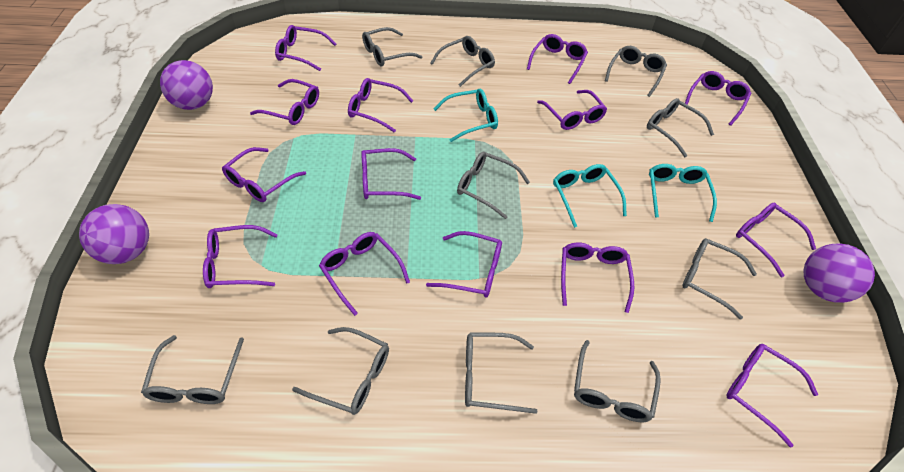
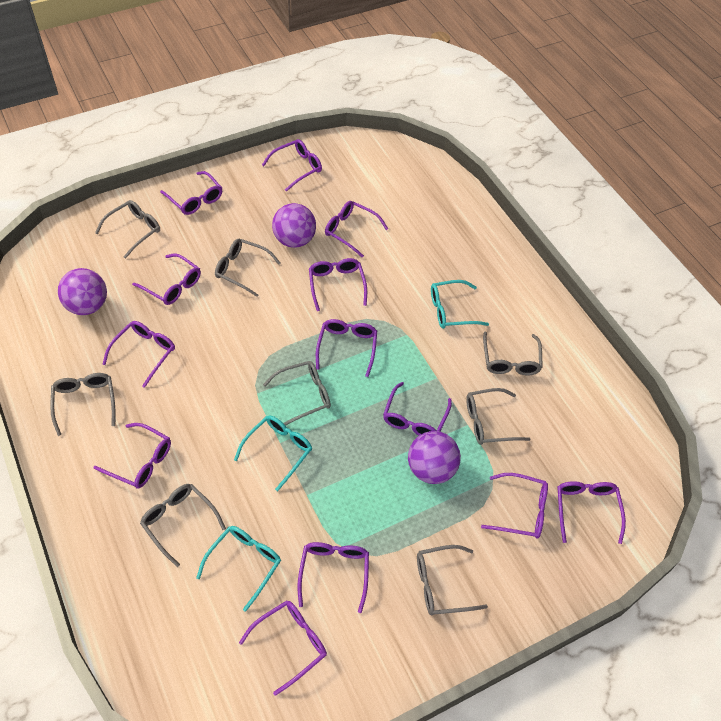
grey glasses: [141,335,244,404] [292,327,389,415] [362,27,423,66] [430,36,495,87] [457,152,530,219] [465,332,538,414] [574,340,661,422] [605,46,667,97] [647,98,714,157] [682,238,757,320] = 10 -> [50,373,115,436] [95,200,160,259] [140,484,226,567] [215,239,280,297] [263,361,331,426] [417,545,488,615] [466,388,530,445] [483,332,543,375] = 8
purple glasses: [203,225,278,288] [222,147,306,202] [250,79,319,125] [275,25,336,71] [319,232,410,316] [348,78,413,133] [361,148,421,200] [426,231,502,298] [527,34,588,84] [537,90,607,130] [561,242,635,313] [685,71,751,126] [727,344,818,448] [736,203,816,277] = 14 -> [94,423,171,488] [102,321,175,388] [132,253,201,305] [160,171,222,215] [239,600,327,696] [262,139,322,192] [297,542,369,613] [309,258,367,311] [316,319,377,377] [325,201,388,258] [383,382,452,436] [481,473,548,539] [557,481,626,544] = 13

